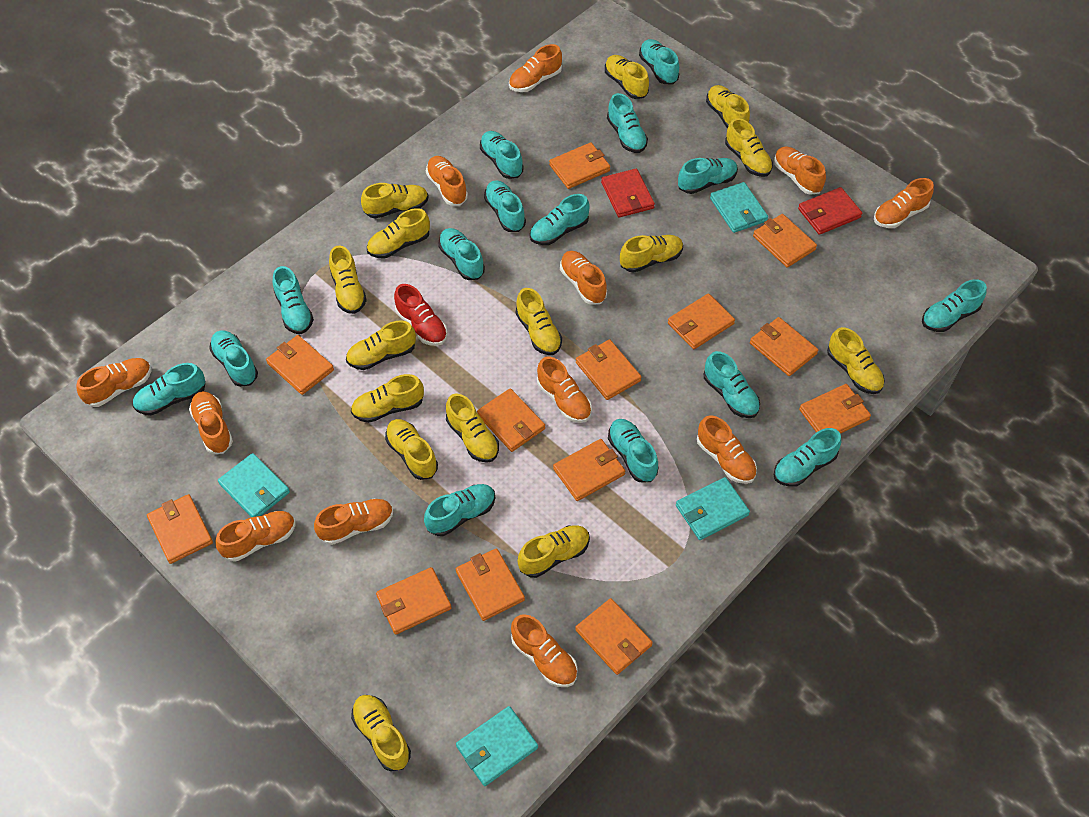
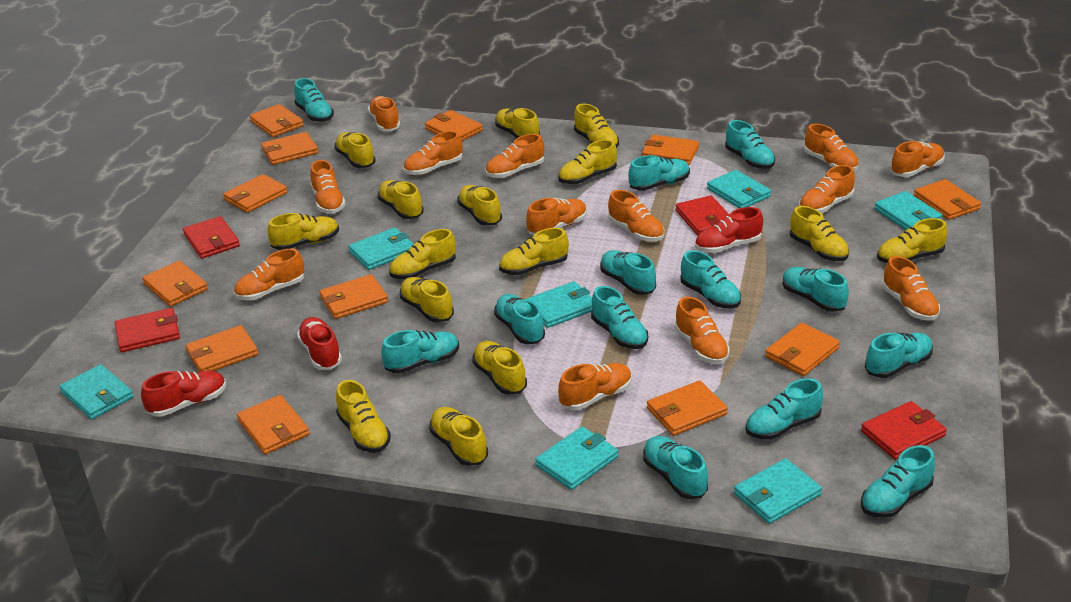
orange shoe: [77,358,152,407] [189,391,233,454] [215,511,295,562] [314,499,393,545] [426,156,468,206] [509,44,562,92] [511,614,578,687] [537,357,592,423] [560,251,607,305] [697,415,757,484] [774,146,826,195] [874,178,934,228] = 12 -> [234,249,304,300] [310,160,346,214] [368,96,400,131] [403,131,462,175] [485,134,544,178] [526,198,587,235] [558,363,632,410] [608,190,664,242] [675,297,730,364] [799,165,855,214] [804,124,859,171] [882,256,940,320] [890,141,945,177] = 13
orange wallet: [147,494,213,564] [266,335,334,395] [376,567,451,635] [456,548,525,621] [477,388,545,452] [549,142,610,189] [553,439,625,501] [575,598,653,675] [576,339,641,400] [668,293,735,349] [750,317,818,376] [753,214,817,268] [799,384,871,434] = 13 -> [142,261,208,307] [186,325,258,372] [223,174,287,213] [237,395,310,454] [250,104,304,137] [261,132,318,165] [319,274,388,319] [425,110,483,141] [642,135,699,165] [647,380,728,436] [765,323,840,376] [914,179,981,220] = 12
red shoe: [394,284,447,346] = 1 -> [141,371,226,417] [297,317,342,370] [695,207,763,253] = 3
red wallet: [601,169,655,218] [798,187,862,235] = 2 -> [115,308,180,352] [183,216,240,259] [675,196,730,236] [861,401,947,460] = 4
turquoise shoe: [132,363,206,415] [209,330,258,387] [273,266,314,334] [424,484,495,536] [438,228,485,280] [480,131,524,179] [484,180,526,232] [530,194,589,245] [607,93,648,153] [608,419,658,482] [639,39,679,84] [678,158,738,194] [704,351,760,418] [774,428,841,487] [922,279,987,332] = 15 -> [294,78,334,122] [381,330,459,374] [494,294,545,344] [591,286,648,349] [600,250,656,295] [628,155,690,191] [643,436,708,499] [680,250,741,309] [725,120,775,169] [745,378,823,440] [782,267,849,312] [861,445,935,518] [865,332,933,378] = 13
turquoise wallet: [218,453,290,517] [456,706,538,786] [676,477,750,540] [710,182,768,233] = 4 -> [59,364,134,420] [348,228,414,270] [526,281,592,328] [535,427,618,490] [707,170,771,208] [734,458,822,524] [874,191,942,230] = 7

